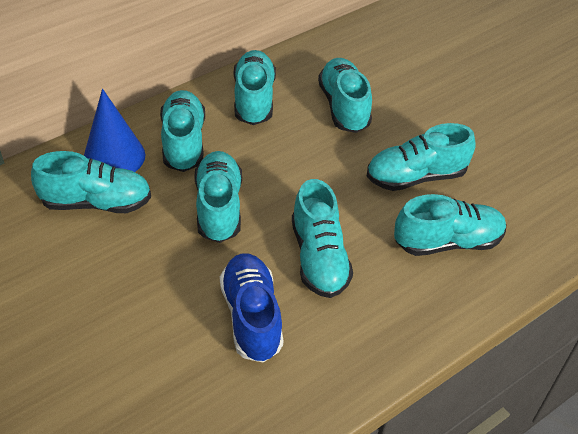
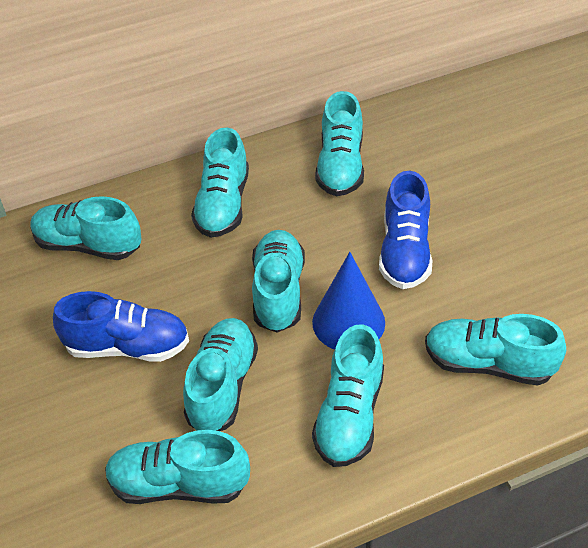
blue shoe: [220,253,283,362] = 1 -> [53,291,189,362] [379,171,433,289] = 2

